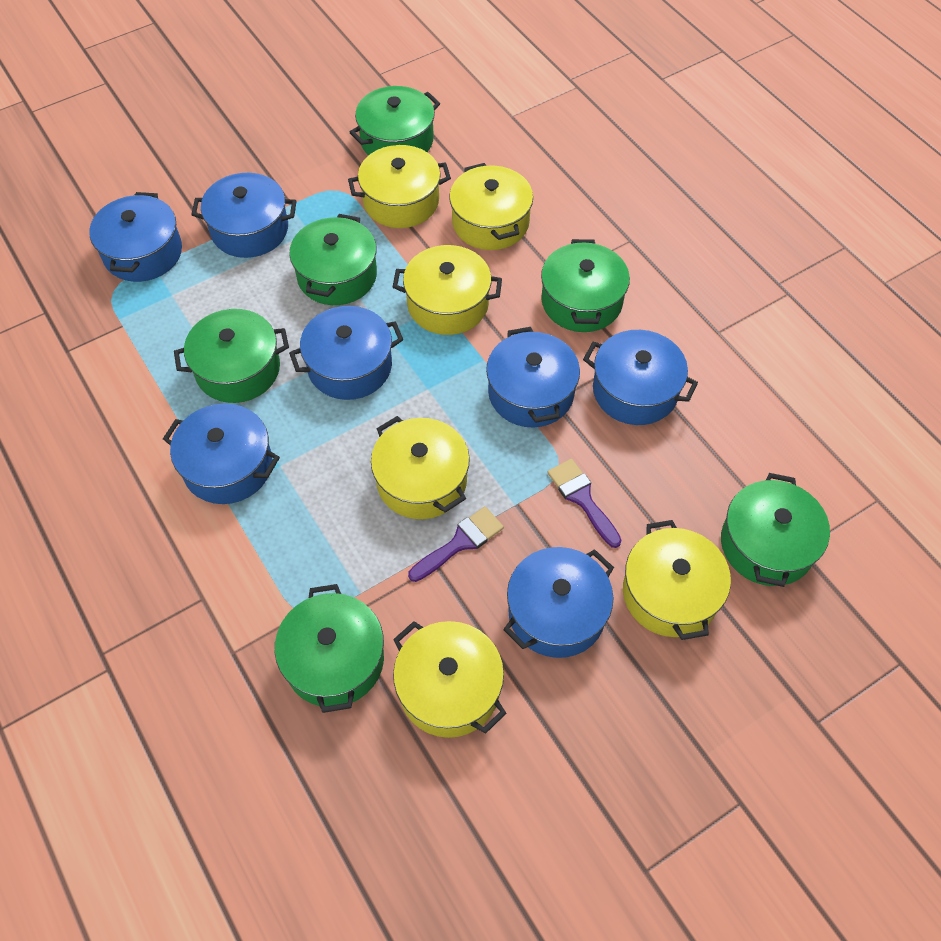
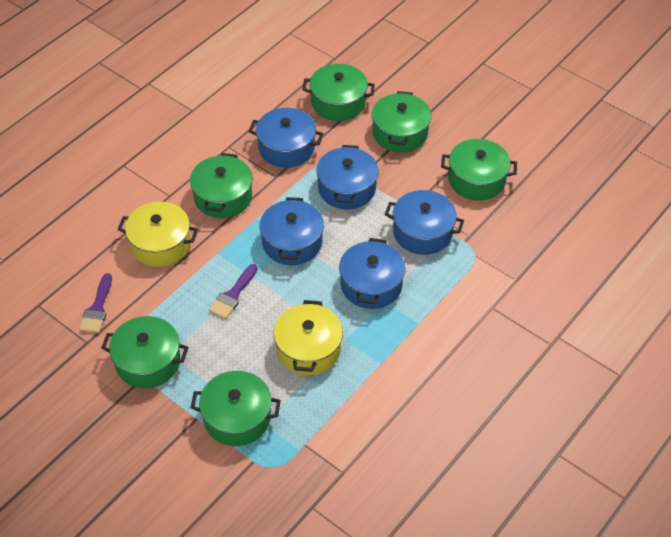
blue pot: [89,192,182,282] [163,403,280,504] [191,173,297,258] [289,306,403,400] [486,327,580,428] [503,547,614,658] [583,330,698,425] = 7 -> [249,108,324,168] [259,197,324,265] [316,145,378,209] [339,238,406,309] [385,190,464,255] = 5
yellow pot: [348,145,451,228] [371,416,470,519] [393,245,502,335] [393,621,506,738] [449,163,533,250] [623,520,731,640] = 6 -> [118,201,198,267] [274,300,343,375] = 2

